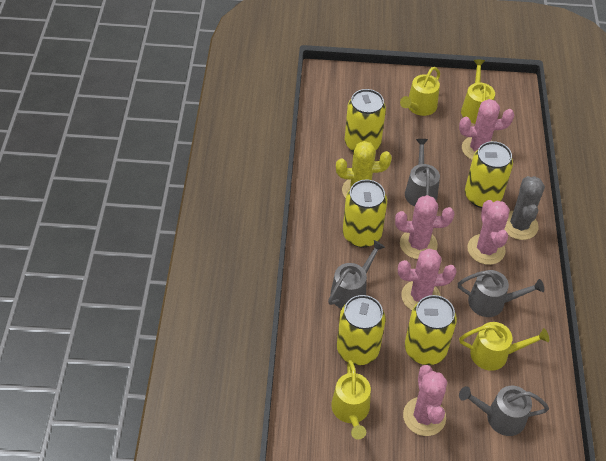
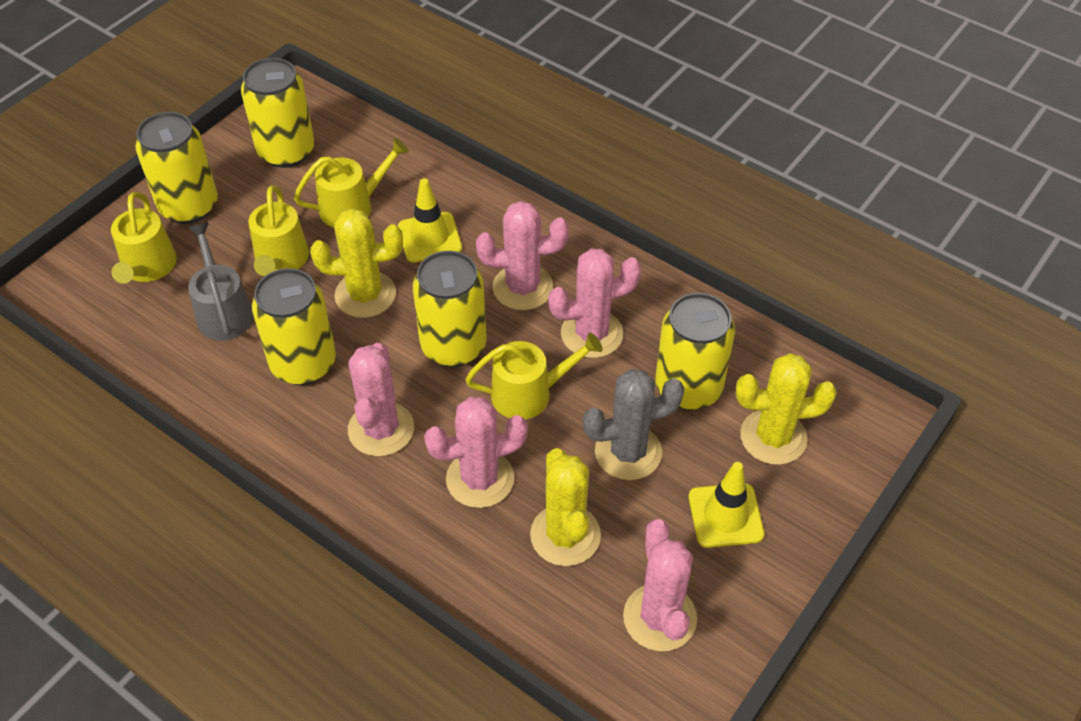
grey watering can: [328,240,385,309] [405,139,440,207] [458,270,544,317] [459,386,549,436] = 4 -> [188,223,254,340] = 1
yellow cactus: [336,141,392,198] = 1 -> [310,208,403,318] [530,448,601,566] [736,353,837,465] = 3
yellow traffic cone: none = 0 -> [398,178,462,263] [689,462,764,548] = 2

